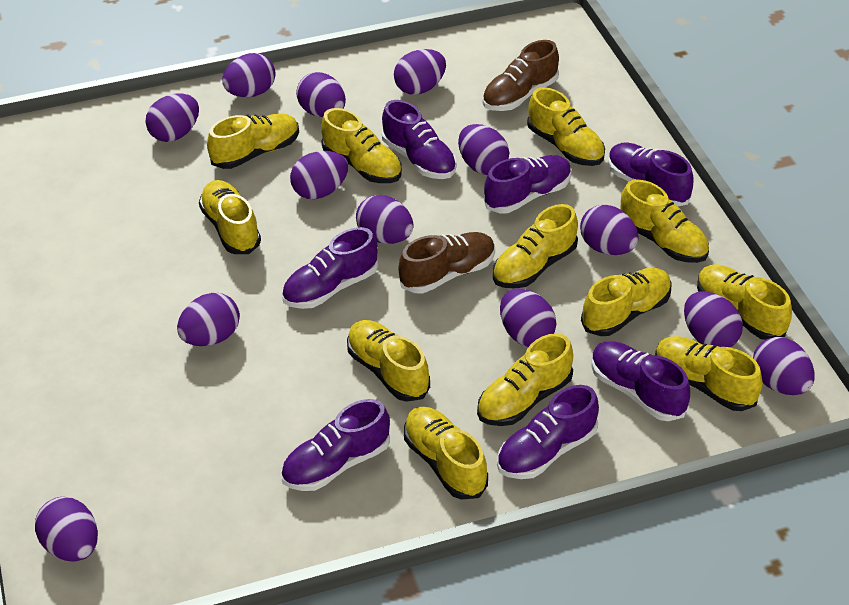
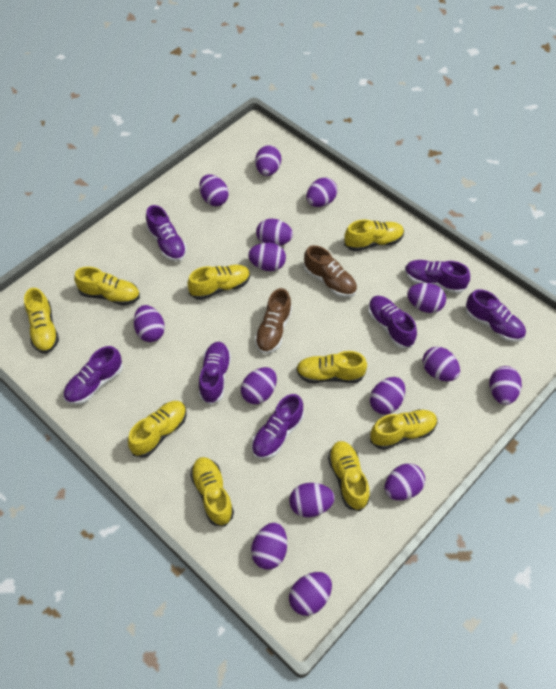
purple egg: [35,497,98,561] [145,94,199,142] [177,293,240,346] [222,53,275,97] [290,151,348,199] [296,72,346,118] [356,195,414,244] [394,49,446,95] [458,124,510,175] [500,288,556,347] [580,205,639,255] [684,291,743,347] [753,337,815,395] = 13 -> [134,305,165,342] [199,174,229,206] [241,367,277,404] [248,243,286,271] [251,522,287,570] [255,145,281,176] [256,218,293,246] [289,572,332,616] [290,483,335,517] [307,178,337,207] [370,377,405,415] [385,464,425,500] [407,283,446,313] [423,347,460,381] [489,366,522,405] = 15
yellow shoe: [199,180,261,254] [207,113,299,169] [321,108,402,183] [347,320,430,402] [404,407,488,500] [477,333,573,426] [493,204,578,289] [527,87,605,166] [581,268,672,336] [621,180,709,263] [655,336,763,411] [697,265,792,340] = 12 -> [24,288,59,354] [74,267,140,305] [128,401,187,458] [187,265,250,300] [190,457,234,526] [296,351,367,383] [328,441,370,511] [344,220,404,251] [370,409,437,450] = 9

